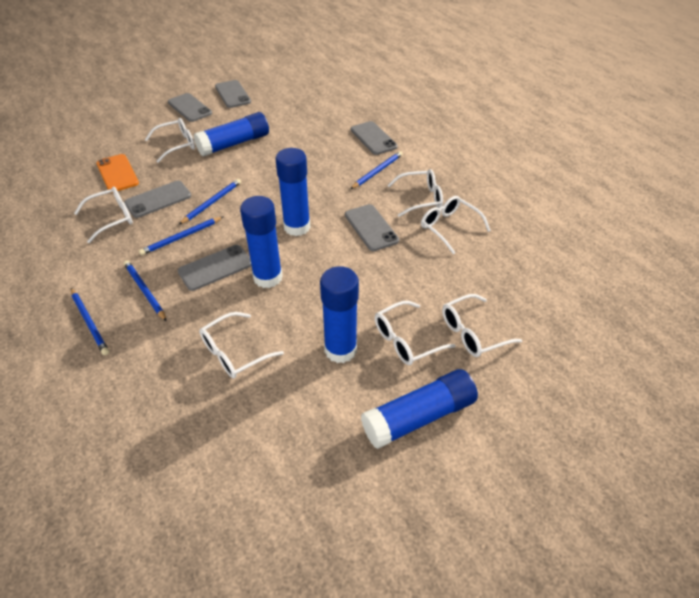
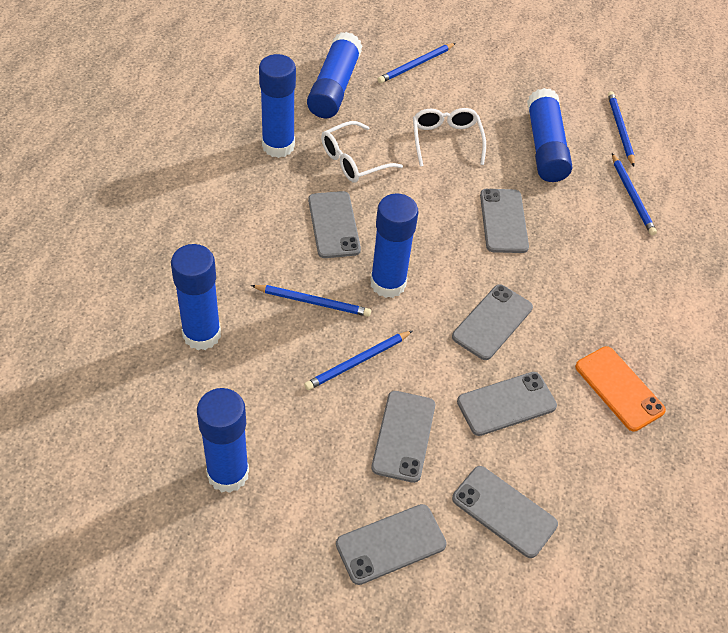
blue glue stick: [194,112,269,156] [240,196,283,288] [276,148,310,236] [320,266,359,363] [361,369,478,449] = 5 -> [171,244,221,350] [197,388,249,493] [259,54,296,158] [307,32,362,118] [370,193,418,298] [527,88,572,182] = 6
grey phone: [124,181,191,218] [168,93,212,122] [178,245,252,291] [215,80,251,108] [345,204,399,251] [351,121,398,155] = 6 -> [308,191,361,258] [336,504,446,585] [371,391,435,483] [452,284,533,360] [452,466,558,558] [457,372,557,436] [480,189,529,253] = 7
white glasses: [74,187,133,243] [145,118,195,163] [199,312,284,379] [375,301,456,365] [387,169,443,217] [421,196,491,254] [442,294,522,357] = 7 -> [321,121,403,183] [413,108,486,167] = 2

